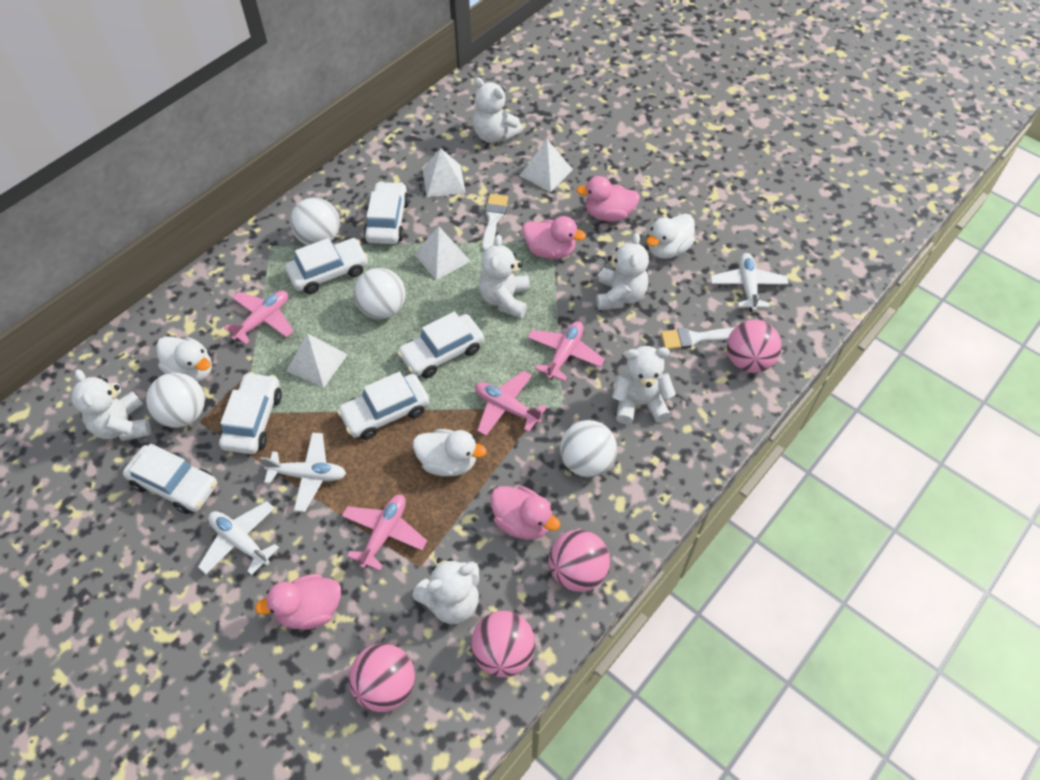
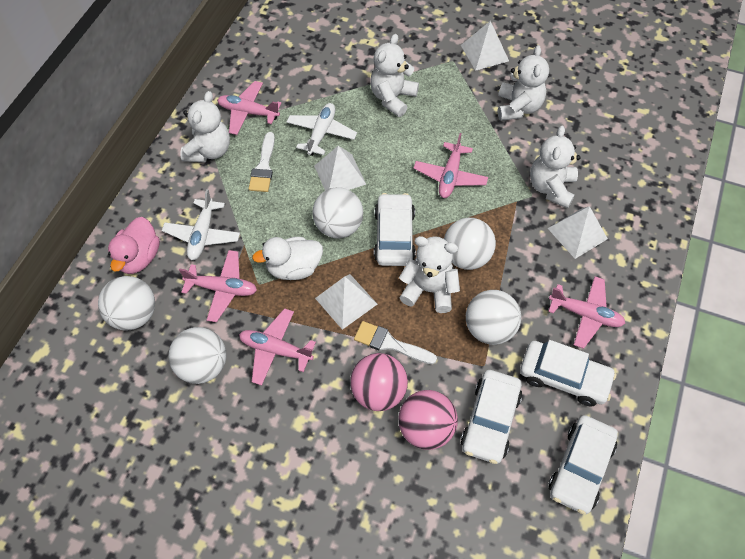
pink ball: [349,644,415,712] [471,611,535,677] [549,530,610,592] [727,320,782,373] = 4 -> [350,353,408,411] [399,390,458,450] = 2
pink duck: [255,574,341,630] [491,486,560,540] [522,216,586,259] [576,176,640,222] = 4 -> [108,217,160,274] = 1
pink plane: [224,291,294,344] [342,494,427,571] [475,371,547,436] [527,321,605,381] = 4 -> [179,250,257,322] [217,81,282,135] [239,308,316,386] [413,133,488,198] [548,276,625,349] = 5
white ball: [146,373,205,428] [290,197,340,245] [354,268,406,319] [560,420,617,477] = 4 -> [98,276,155,330] [168,327,226,384] [312,187,363,238] [444,218,496,270] [466,290,521,345] = 5
white car: [123,444,217,514] [219,372,282,454] [285,238,368,294] [337,371,429,440] [364,181,409,244] [397,311,484,378] = 6 -> [374,193,416,266] [461,370,522,464] [520,340,616,406] [549,415,618,515] = 4
white duck: [156,336,212,382] [413,429,487,476] [647,214,695,259] = 3 -> [252,237,323,280] = 1
white plane: [198,501,279,575] [260,433,346,512] [710,253,789,311] = 3 -> [162,189,240,260] [287,103,357,156] = 2
white teddy bear: [71,369,151,441] [413,558,479,624] [473,77,523,143] [479,235,530,318] [596,233,649,310] [612,346,676,424] = 6 -> [181,91,230,163] [370,34,419,117] [399,236,460,313] [498,45,549,121] [530,126,581,208] = 5

